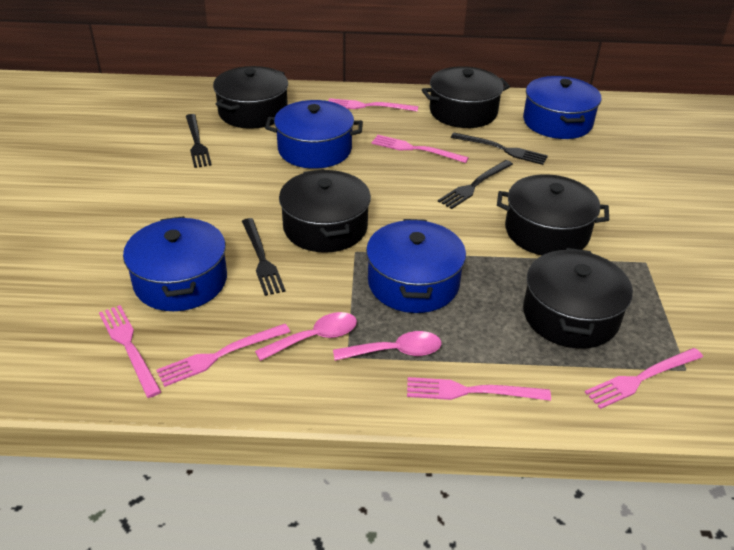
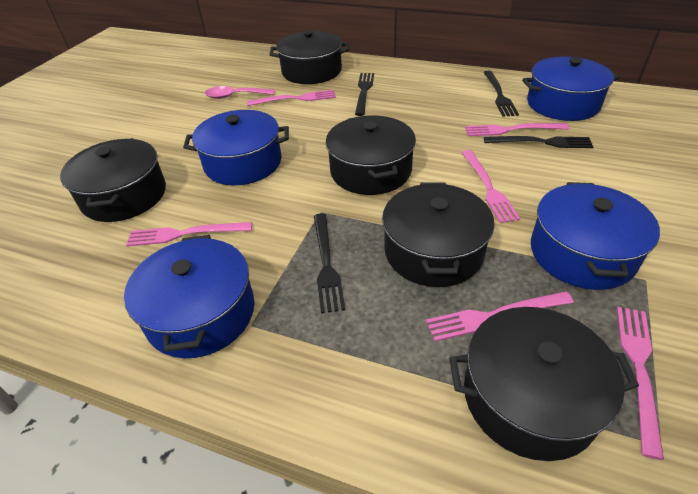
pink spoon: [255,312,357,361] [333,331,441,361] = 2 -> [205,86,274,99] = 1

